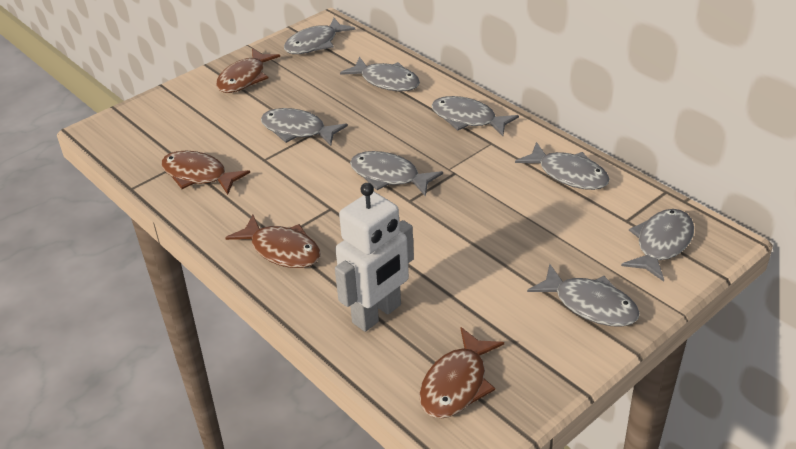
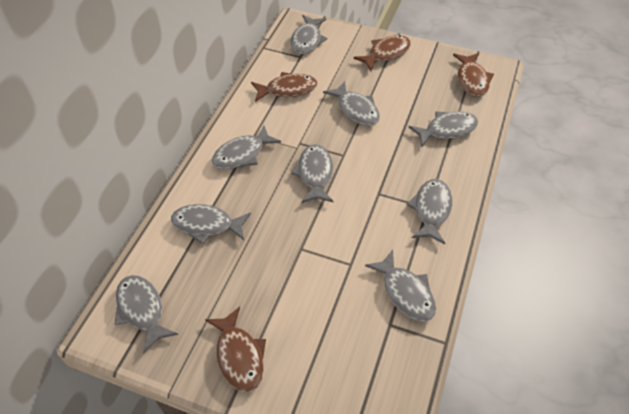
grey fish: [261,108,348,146] [284,18,355,54] [340,57,420,91] [350,151,443,197] [432,96,519,136] [515,142,610,190] [527,264,640,327] [621,209,694,282] = 8 -> [115,275,178,353] [171,204,251,244] [212,125,281,170] [290,15,327,54] [291,144,333,203] [323,81,380,126] [365,250,436,322] [407,179,452,244] [409,111,478,147] = 9
white robot: [335,183,414,332] = 1 -> none = 0

